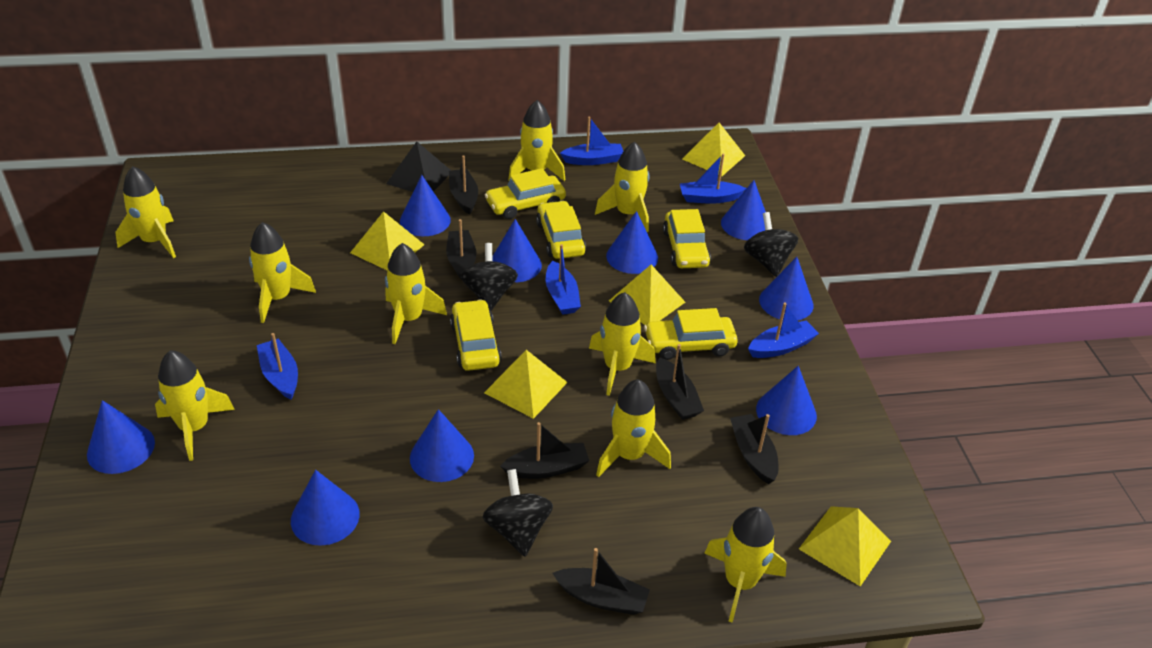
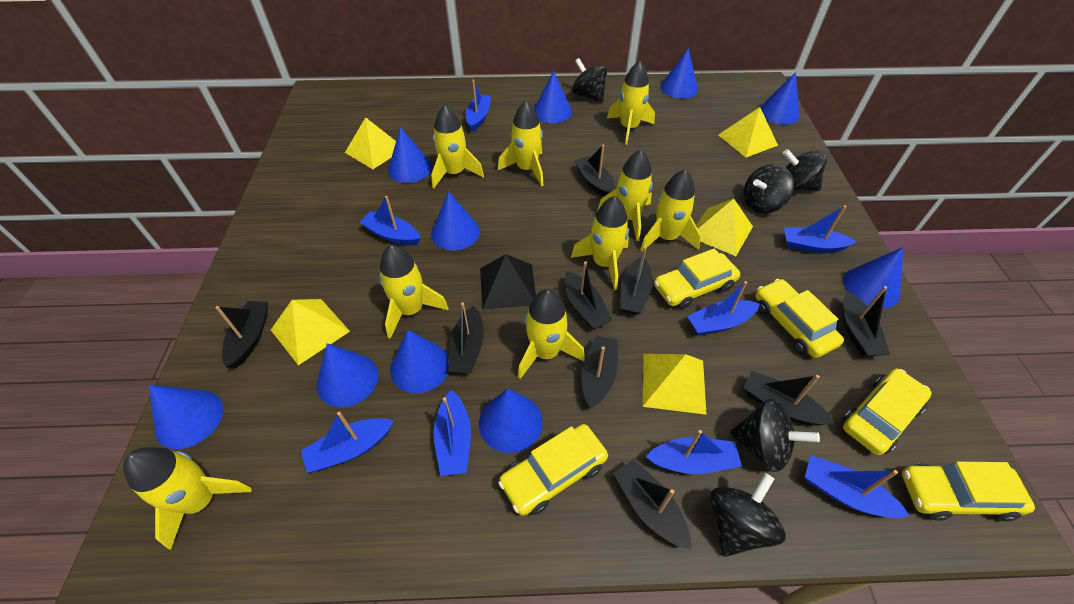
black boat: [446,219,476,280] [449,155,478,215] [500,422,589,479] [552,548,650,615] [656,344,704,420] [730,414,779,484] = 6 -> [215,301,268,368] [448,302,484,374] [565,261,613,329] [574,144,615,197] [581,335,618,408] [613,459,691,550] [620,247,653,315] [744,371,834,426] [842,286,890,356] = 9
black spinning top: [460,243,518,311] [483,469,553,557] [744,212,798,277] = 3 -> [572,58,607,103] [710,473,786,557] [730,399,820,472] [744,164,794,214] [783,149,827,191] = 5
blue boat: [257,333,298,400] [546,244,581,315] [560,116,623,165] [680,154,746,204] [748,303,819,358] = 5 -> [301,412,394,473] [359,196,421,246] [434,390,471,476] [465,80,491,131] [646,430,742,474] [687,281,760,336] [784,205,857,253] [805,455,910,518] = 8
blue cone: [87,400,155,474] [291,470,360,546] [400,175,451,236] [410,409,474,482] [492,219,542,282] [606,211,658,274] [721,180,766,240] [756,366,817,435] [759,257,814,320] = 9 -> [149,385,223,449] [317,343,378,407] [388,127,432,183] [390,330,449,393] [431,191,480,251] [479,389,543,453] [534,71,572,123] [660,48,698,99] [760,72,799,125] [843,247,903,309] = 10

